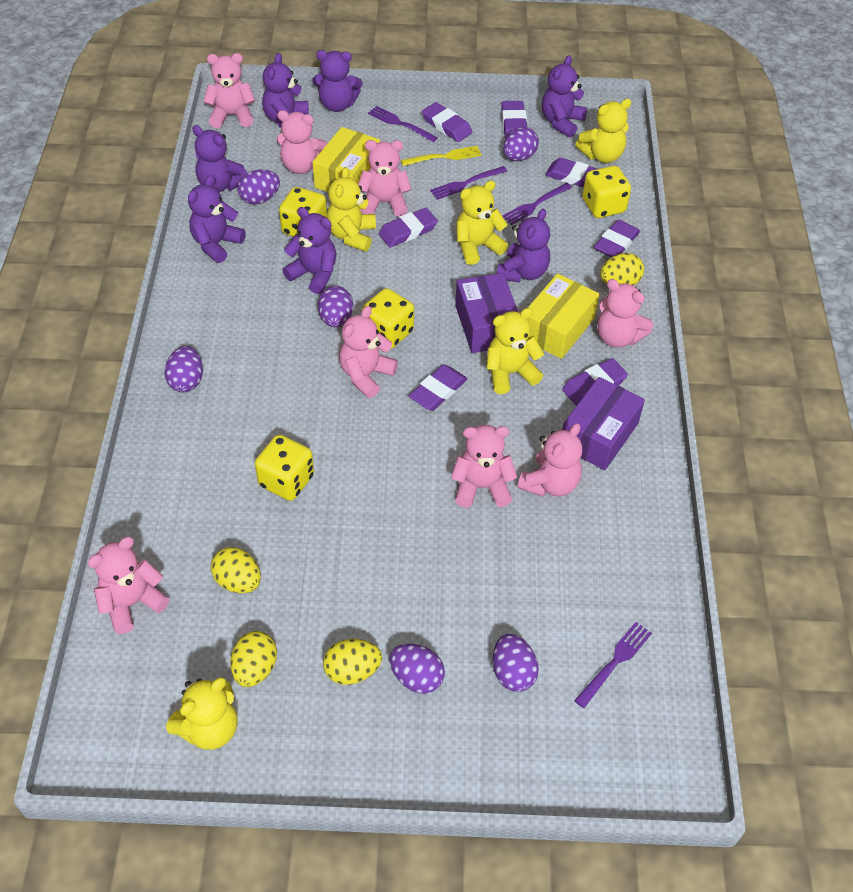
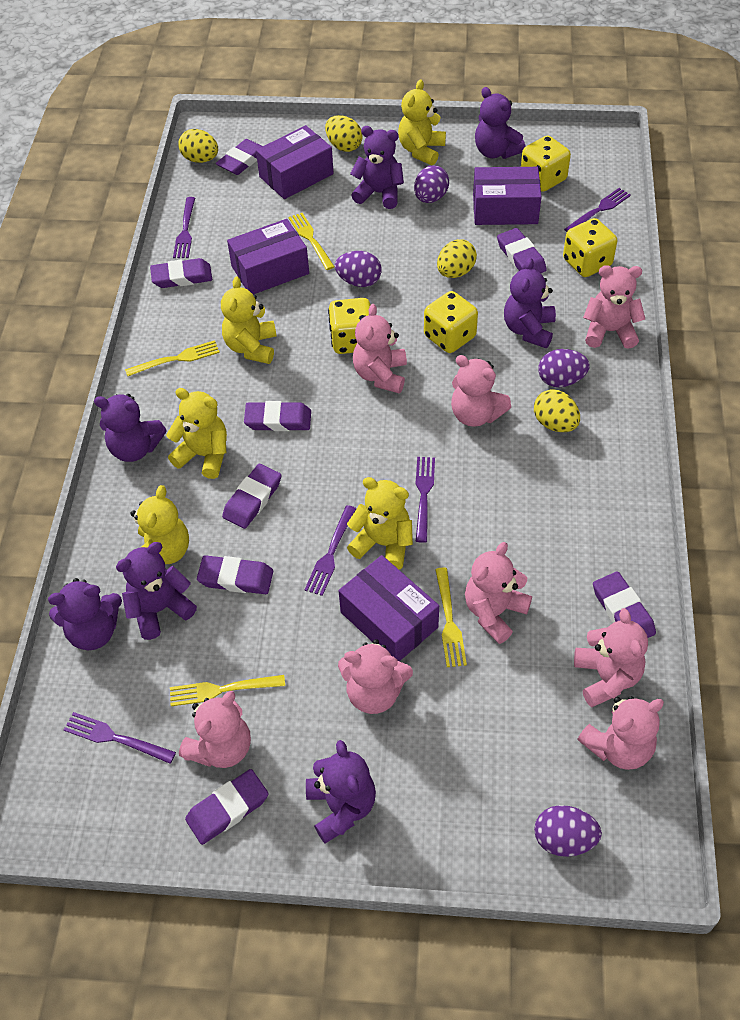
purple box: [455,273,518,353] [562,377,645,470] = 2 -> [227,219,309,294] [256,125,334,199] [339,555,439,661] [473,167,541,225] = 4
purple egg: [164,346,203,392] [238,169,280,205] [318,286,353,327] [389,644,445,694] [493,634,539,692] [503,127,539,161] = 6 -> [335,251,382,287] [414,165,449,203] [534,805,602,857] [538,349,590,387] = 4
purple eraser: [378,208,438,247] [409,364,467,411] [422,102,472,142] [501,101,527,139] [545,158,597,187] [562,358,628,406] [594,220,640,257] = 7 -> [150,258,212,288] [185,769,269,845] [197,555,273,594] [216,139,263,175] [222,464,281,529] [244,401,311,431] [497,228,547,273] [593,571,656,638] = 8
purple fork: [368,106,438,142] [430,166,507,200] [503,183,572,225] [574,622,652,708] = 4 -> [64,712,176,764] [173,197,195,258] [304,505,356,596] [416,457,435,543] [564,188,631,232] = 5
yellow box: [313,127,380,192] [528,273,599,359] = 2 -> none = 0
yellow fork: [401,146,482,166] = 1 -> [125,340,220,376] [170,675,285,706] [288,213,335,270] [435,567,467,667] = 4

